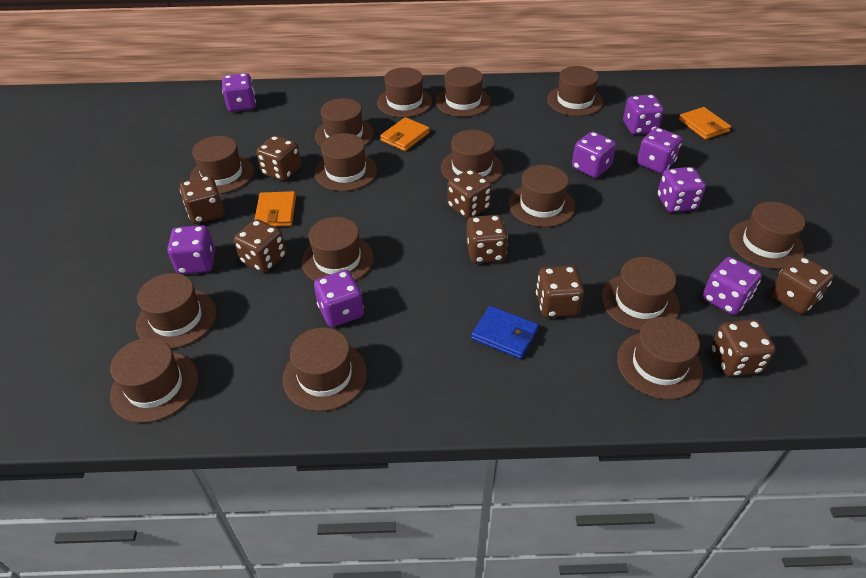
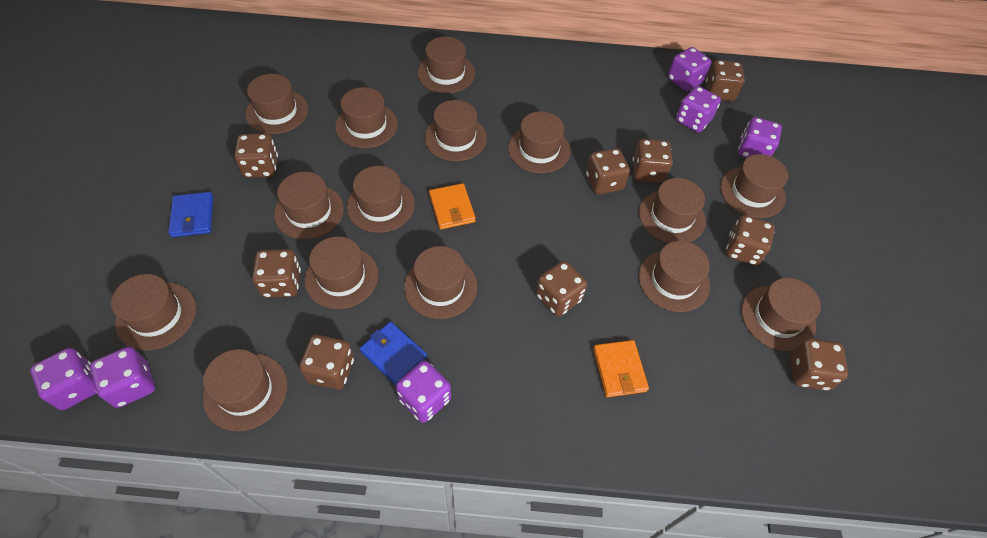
blue wallet: [471,306,539,359] = 1 -> [168,192,213,237] [360,322,427,385] = 2
brown dice: [180,176,224,224] [234,219,286,273] [256,136,301,181] [447,169,492,219] [466,215,508,264] [536,266,584,318] [711,319,775,377] [770,256,834,314] = 8 -> [234,133,278,178] [252,249,301,298] [299,334,354,390] [536,261,587,317] [586,148,630,195] [632,139,673,183] [706,60,745,101] [726,215,775,266] [790,338,848,391] = 9
orange wallet: [254,191,296,227] [380,117,430,151] [679,107,731,139] = 3 -> [429,183,476,229] [593,340,649,397] = 2
purple dice: [167,225,215,274] [222,73,256,112] [314,270,364,327] [572,132,616,178] [623,94,664,135] [637,127,682,173] [657,167,706,213] [702,257,762,315] = 8 -> [30,348,96,410] [90,347,155,408] [396,360,451,423] [668,47,711,91] [676,86,721,132] [738,117,782,158] = 6

